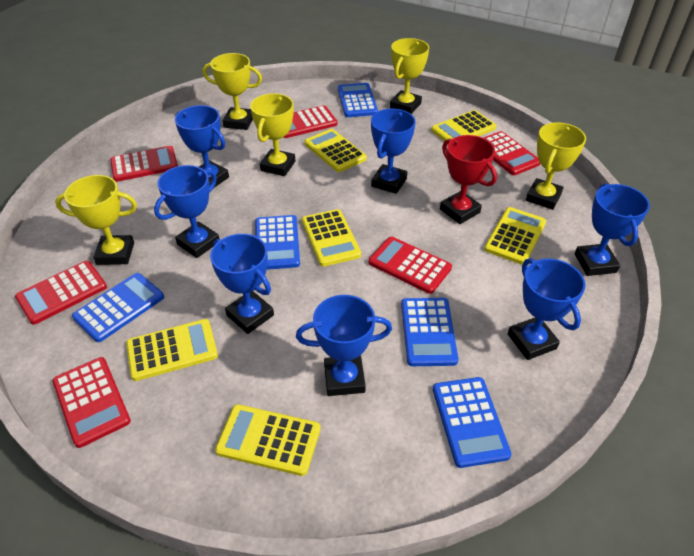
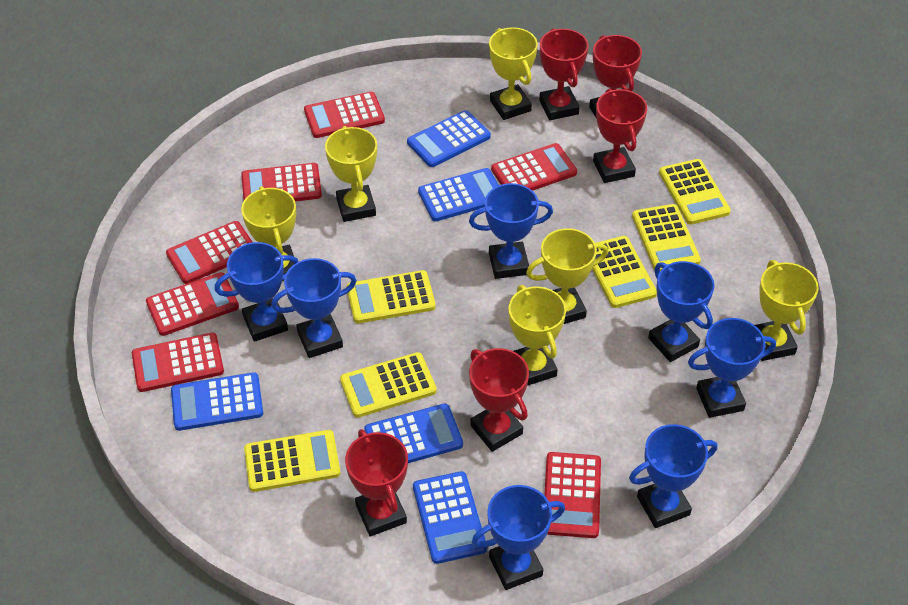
red calculator: [15,261,107,325] [52,357,131,448] [110,146,178,182] [284,105,338,138] [368,237,452,294] [484,131,540,175] = 6 -> [132,333,224,392] [146,272,239,336] [166,221,252,284] [241,163,322,201] [304,92,385,138] [491,143,577,191] [544,452,601,538] = 7
red trophy: [440,135,497,224] = 1 -> [345,429,408,537] [469,348,529,452] [539,28,588,120] [589,35,642,119] [593,89,647,183] = 5
yellow trophy: [55,175,137,265] [203,53,262,130] [250,93,295,176] [390,38,429,114] [526,122,586,210] = 5 -> [241,186,296,281] [325,126,377,222] [489,27,538,120] [508,285,566,386] [526,228,608,324] [755,260,819,361] = 6

